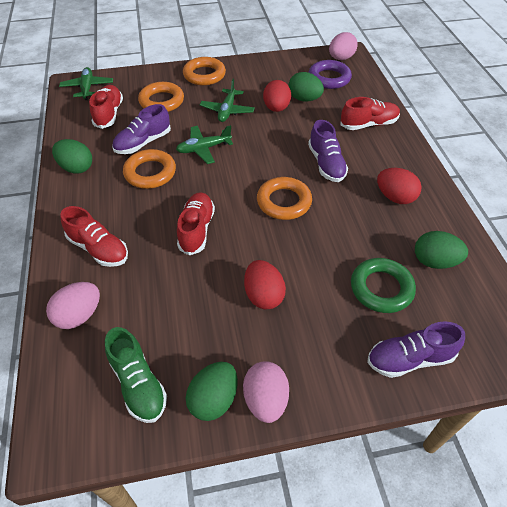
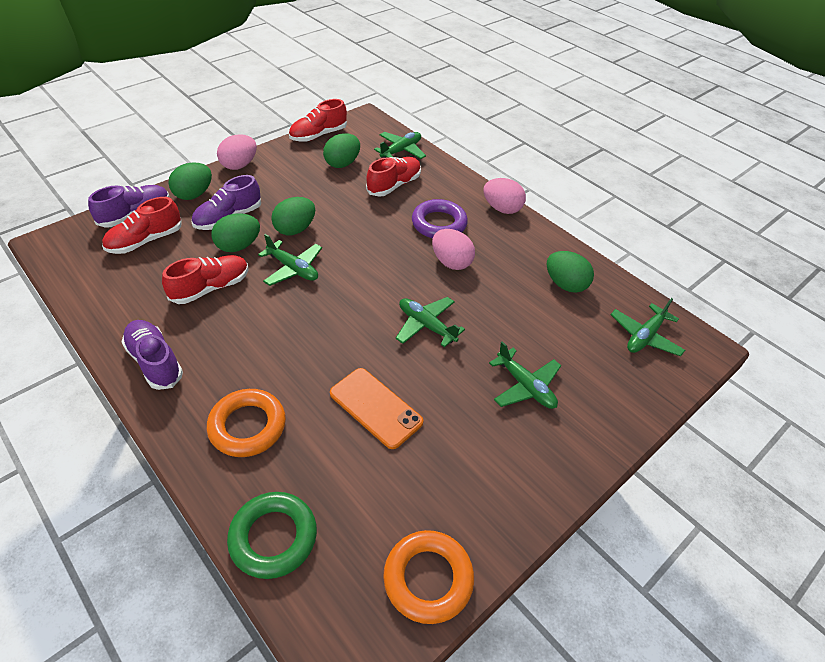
green egg: [52,139,92,174] [186,362,238,421] [288,72,324,101] [415,231,468,269] = 4 -> [168,163,212,200] [211,213,260,252] [271,197,315,236] [323,133,360,168] [547,251,594,293] = 5
green plane: [59,67,113,100] [176,125,233,164] [200,79,255,122] = 3 -> [258,234,322,286] [374,132,426,159] [396,297,465,348] [489,341,561,409] [610,298,685,356] = 5
green shoe: [105,327,167,423] = 1 -> none = 0
orange phone: none = 0 -> [330,368,423,449] = 1
orange ring: [123,149,176,189] [138,82,184,112] [183,57,226,86] [257,177,312,220] = 4 -> [207,389,286,457] [383,530,474,624] = 2
red egg: [244,260,286,309] [263,80,291,112] [377,168,422,204] = 3 -> none = 0

